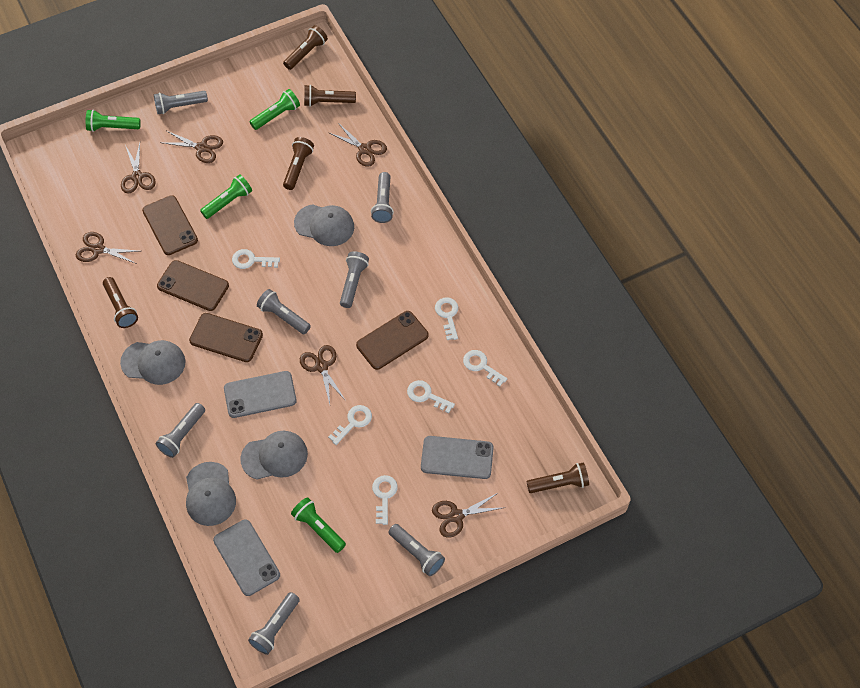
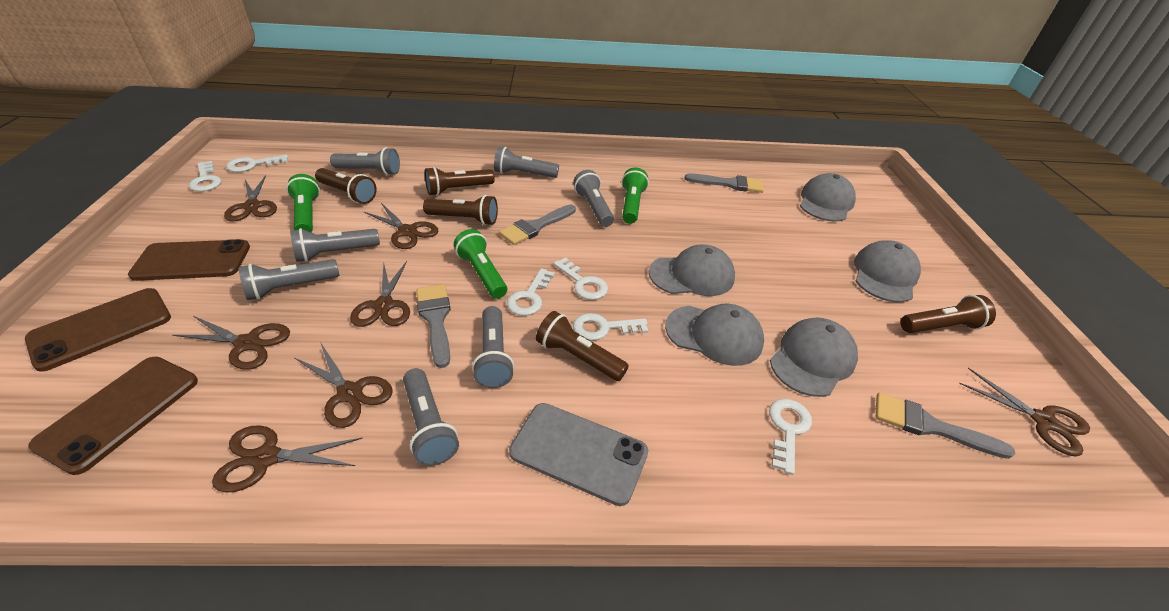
brown phone: [142,195,198,255] [157,260,229,311] [189,313,263,362] [356,311,429,370] = 4 -> [25,288,171,372] [28,357,198,475] [128,239,250,281] = 3
brown scissors: [76,232,139,264] [121,143,156,193] [163,131,223,163] [300,345,346,404] [329,123,387,167] [432,493,502,538] = 6 -> [173,316,290,370] [212,425,363,493] [224,175,277,222] [295,342,393,428] [350,261,410,327] [364,203,438,249] [959,368,1090,456] = 7
green flashlight: [86,109,141,132] [200,174,252,219] [249,89,300,130] [291,497,346,553] = 4 -> [286,174,320,232] [454,229,507,299] [621,168,649,224] = 3
grey brush: none = 0 -> [416,284,451,368] [499,205,576,245] [685,173,764,193] [876,393,1015,459] = 4
grey cap: [120,340,185,385] [186,462,236,526] [240,431,308,480] [294,204,354,246] = 4 -> [649,245,735,296] [665,304,764,366] [770,317,858,397] [800,173,856,222] [854,240,921,302] = 5
grey phone: [213,519,280,596] [224,371,297,418] [421,436,494,479] = 3 -> [509,403,648,506] = 1

